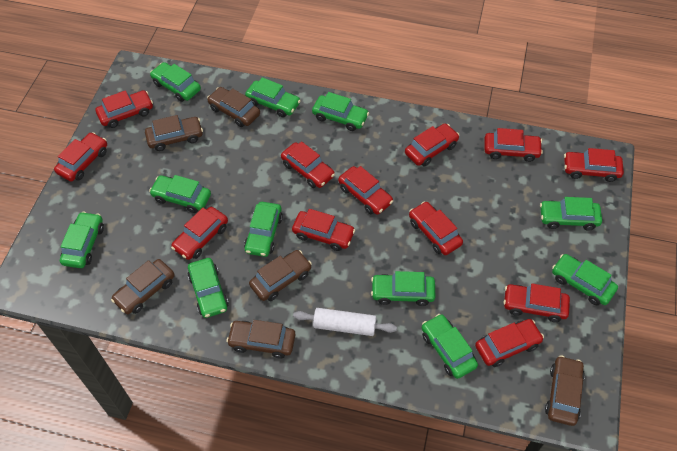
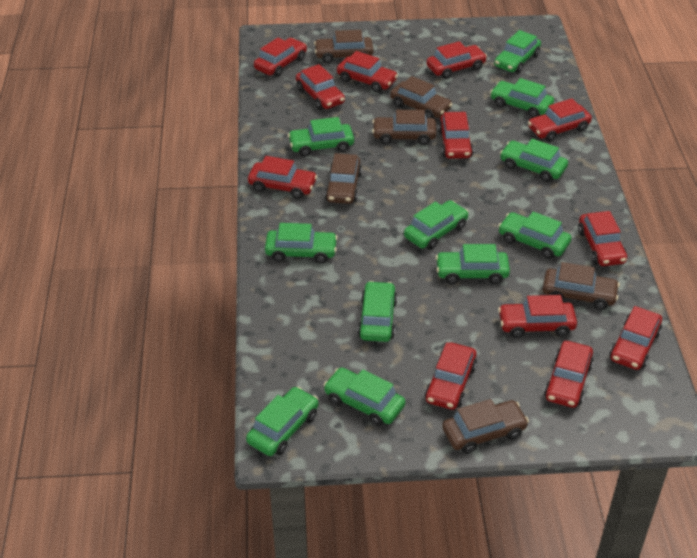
white rolling pin: [293,308,397,336] = 1 -> none = 0

